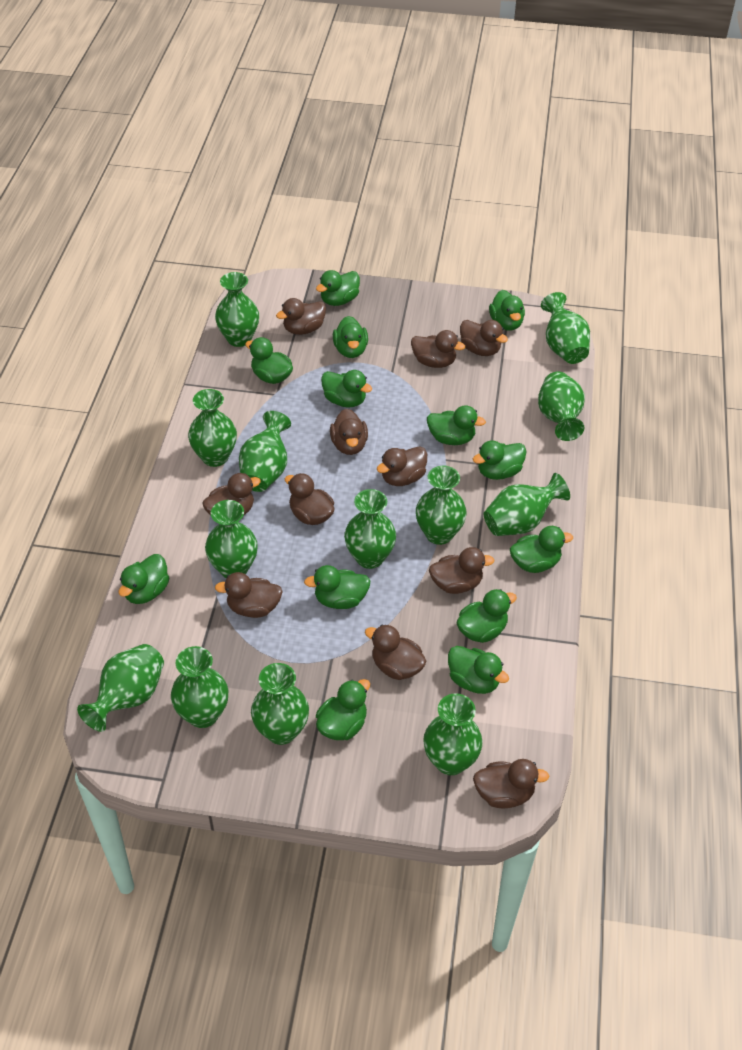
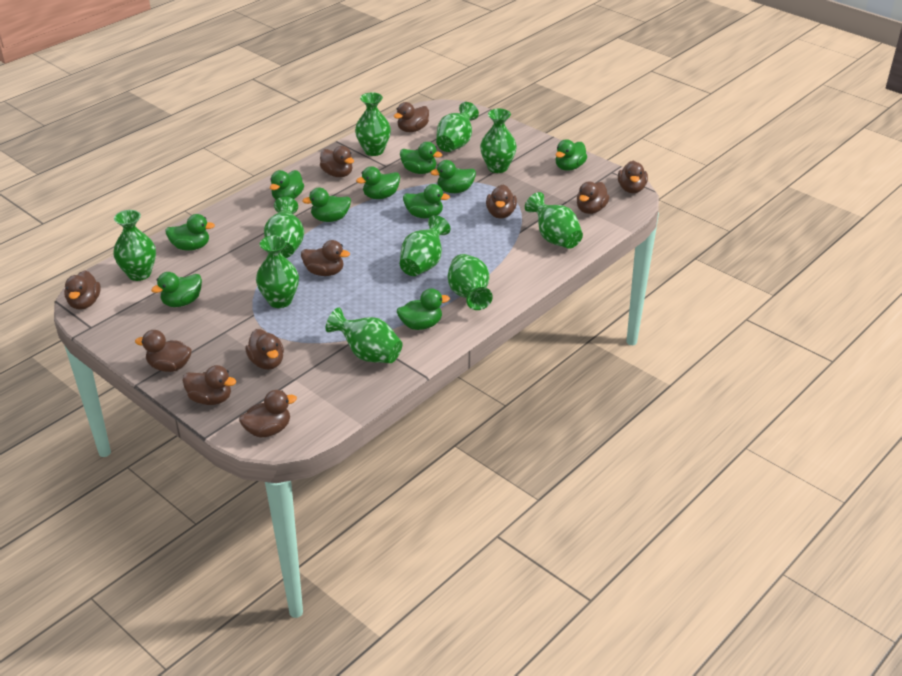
green duck: [119,554,169,604] [245,337,293,384] [304,565,371,609] [316,270,360,306] [316,679,370,740] [321,370,372,407] [333,316,368,358] [427,405,486,445] [448,646,509,694] [457,589,517,643] [473,441,526,480] [489,290,525,331] [510,526,573,573] = 13 -> [151,272,202,307] [165,214,215,251] [270,170,304,200] [303,188,351,222] [356,166,400,199] [397,288,450,330] [400,142,442,174] [403,184,450,218] [431,160,476,193] [556,139,587,171] = 10
green vase: [77,644,164,732] [171,646,228,728] [188,389,237,467] [205,500,258,578] [215,272,259,347] [239,411,291,492] [251,663,309,745] [344,489,396,569] [416,466,467,545] [423,693,483,775] [484,473,570,536] [538,371,585,441] [541,292,590,364] = 13 -> [113,210,156,281] [256,235,299,308] [264,197,304,258] [326,308,402,363] [355,93,391,156] [400,215,450,276] [436,102,479,152] [448,254,493,310] [480,109,517,173] [525,192,583,249] = 10

